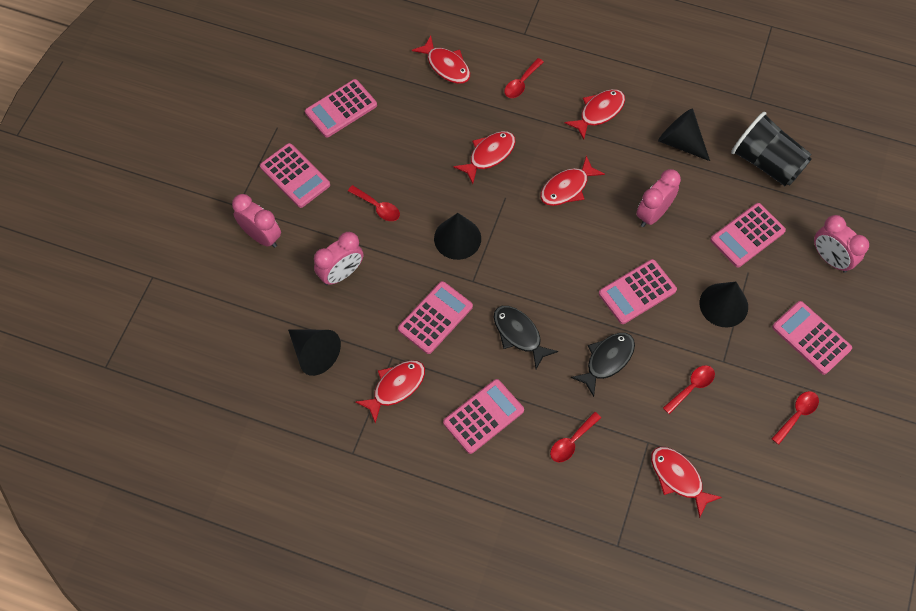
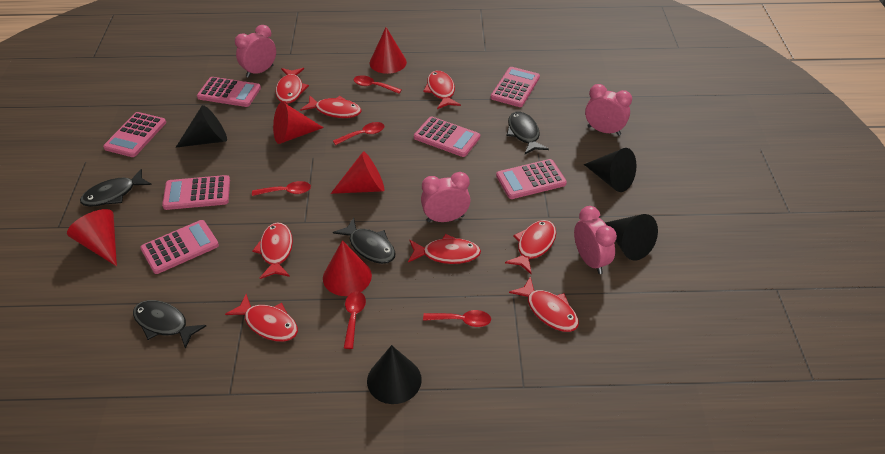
black cup: [731,112,812,186] = 1 -> none = 0
black fish: [494,306,558,369] [571,333,635,397] = 2 -> [80,169,152,207] [133,300,206,349] [333,218,396,264] [506,112,549,154] = 4
red cone: none = 0 -> [67,209,117,266] [273,102,324,144] [323,240,372,296] [331,151,384,194] [370,27,407,74] = 5
red fish: [356,360,425,423] [412,36,470,84] [453,131,516,184] [540,155,605,206] [565,89,625,140] [651,447,722,518] = 6 -> [225,294,298,342] [252,222,293,279] [276,68,309,104] [300,95,362,118] [408,234,481,264] [423,71,461,109] [505,220,556,274] [509,277,579,332] = 8

